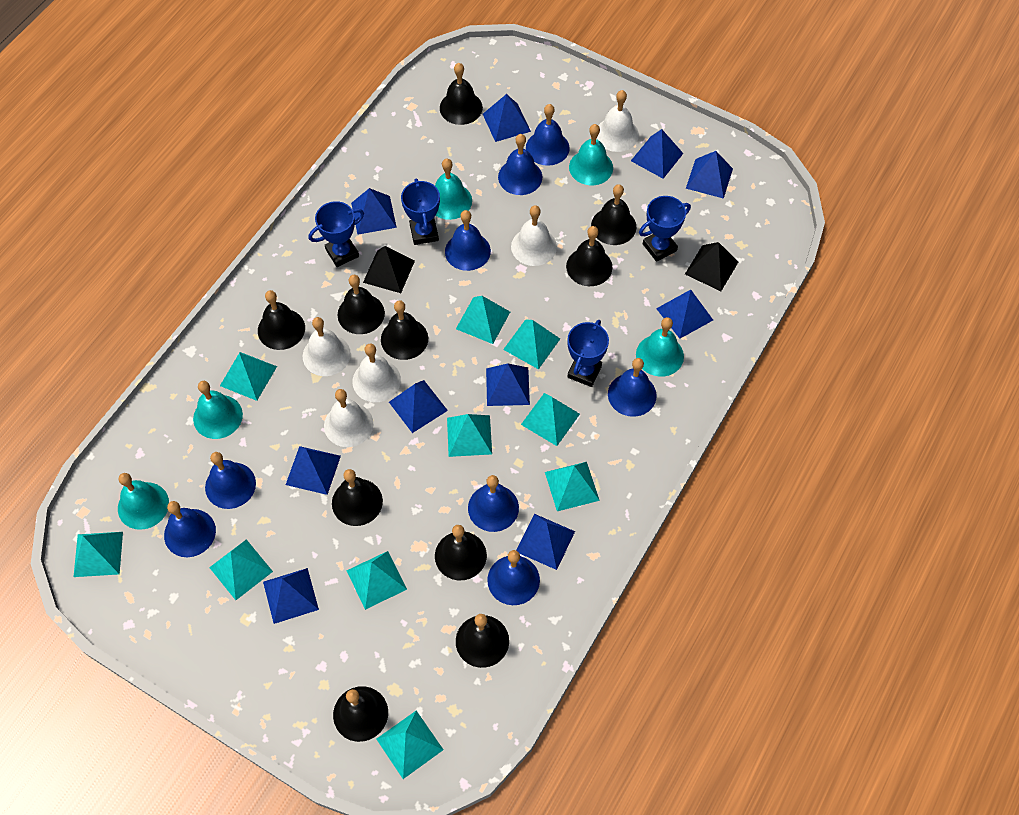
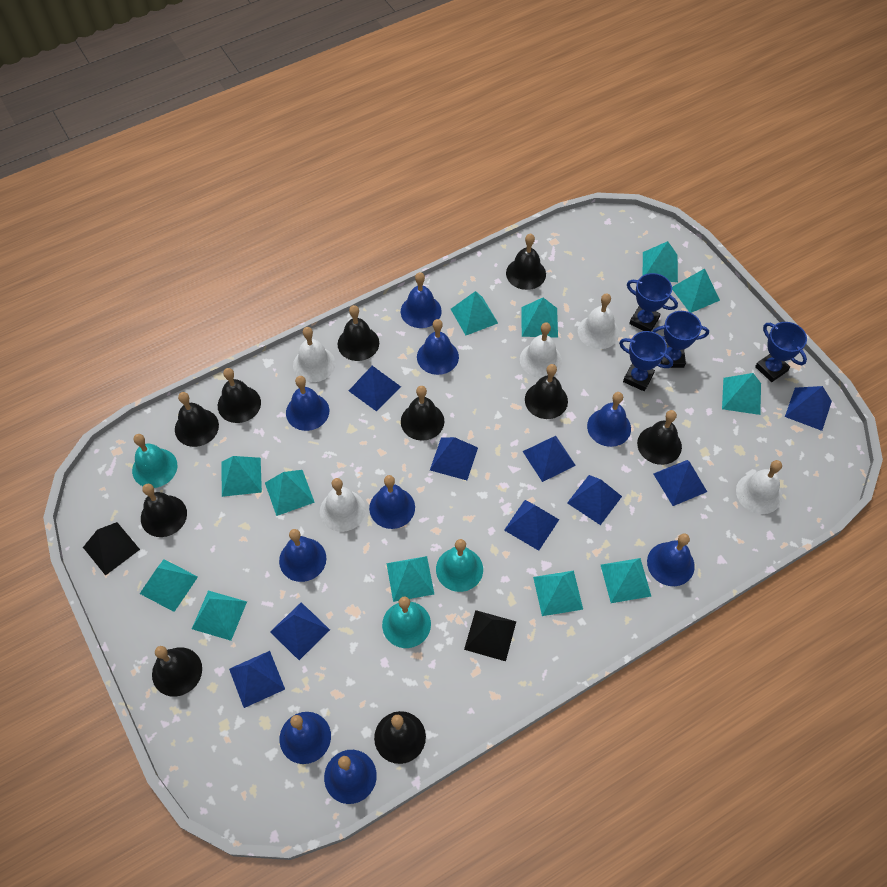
blue bell: [164,501,216,557] [205,452,256,509] [445,210,491,271] [468,475,519,532] [487,550,540,605] [498,134,542,195] [526,104,570,166] [608,358,657,417] = 8 -> [279,529,326,582] [280,712,331,764] [286,376,329,431] [324,750,377,804] [369,475,415,529] [401,272,442,328] [417,319,459,375] [587,392,631,447] [647,533,695,586] = 9
blue pyramid: [263,568,319,624] [286,446,341,495] [351,188,397,235] [389,380,448,433] [483,94,531,142] [486,363,530,406] [516,514,575,570] [631,129,684,179] [656,290,713,339] [686,151,733,199] = 10 -> [229,651,285,708] [270,602,330,660] [349,366,401,411] [430,437,478,480] [504,500,559,551] [522,436,576,482] [567,475,622,525] [654,460,707,506] [785,386,832,431] = 9
turquoise bell: [118,473,169,530] [193,381,243,439] [435,159,472,220] [569,124,613,185] [636,317,684,377] = 5 -> [132,434,178,488] [382,597,431,648] [436,539,483,592] = 3
turquoise pyramid: [74,532,123,577] [209,539,273,600] [220,352,277,401] [346,551,407,610] [376,710,443,779] [447,414,492,457] [456,296,510,344] [503,319,560,369] [521,393,580,446] [545,462,600,511] = 10 -> [140,559,198,612] [192,590,247,641] [221,456,262,497] [265,470,315,516] [386,556,434,602] [451,291,498,335] [521,298,558,338] [533,571,583,616] [601,558,651,603] [643,241,678,282] [672,268,720,313] [722,373,761,415] = 12

